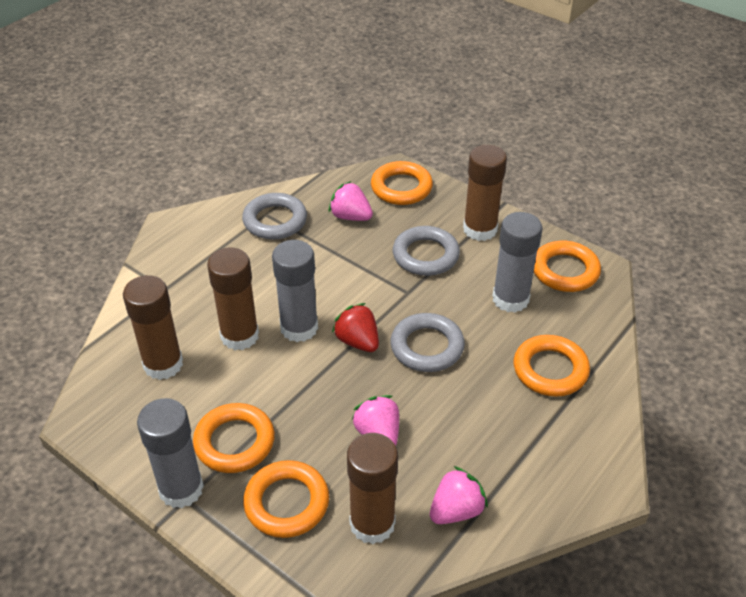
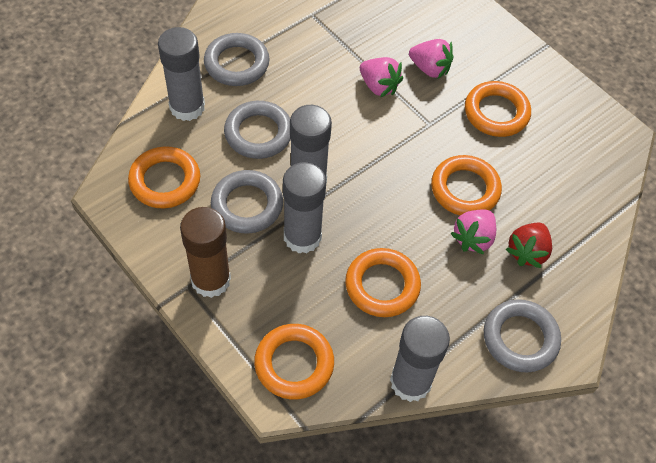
brown glue stick: [123,275,183,380] [207,248,259,350] [347,433,398,544] [463,145,507,241] = 4 -> [180,207,231,298] = 1
grey glue stick: [137,398,204,509] [272,240,318,342] [493,212,542,313] = 3 -> [158,27,205,121] [283,162,326,253] [290,105,332,183] [390,316,450,402] = 4
grey ring: [242,193,307,239] [391,313,465,372] [393,226,460,276] = 3 -> [204,33,270,86] [211,170,283,234] [224,101,291,159] [484,299,561,372] = 4

